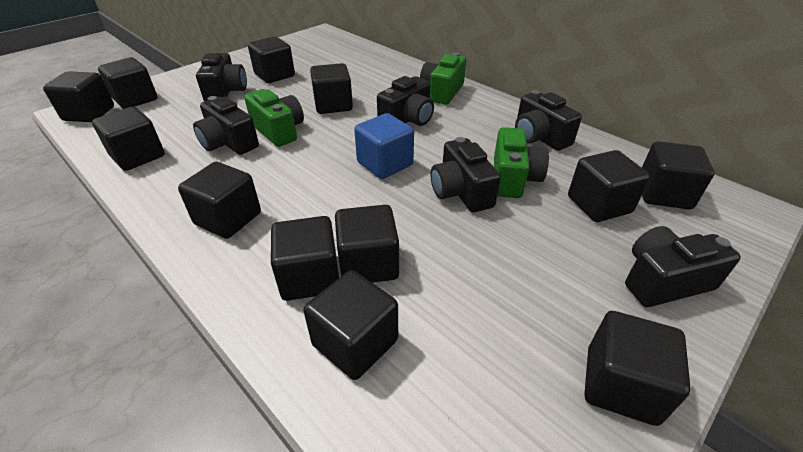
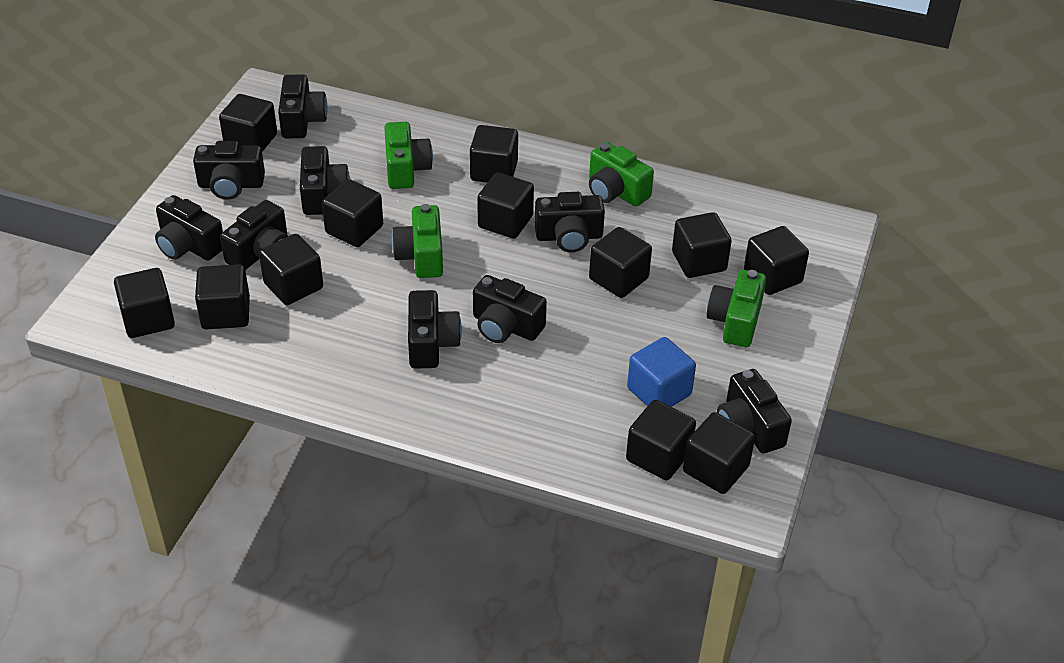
black camera: [193,96,259,155] [196,53,247,101] [377,76,434,126] [431,137,501,212] [515,90,582,151] [625,226,741,307] = 6 -> [155,195,223,261] [193,141,265,200] [220,200,288,270] [278,75,328,138] [300,146,350,215] [408,290,462,369] [473,275,547,343] [535,192,605,252] [717,369,792,454] = 9
green camera: [244,89,304,147] [420,52,466,105] [494,127,549,198] = 3 -> [384,122,433,189] [391,204,443,278] [589,142,654,207] [706,270,766,347] = 4

